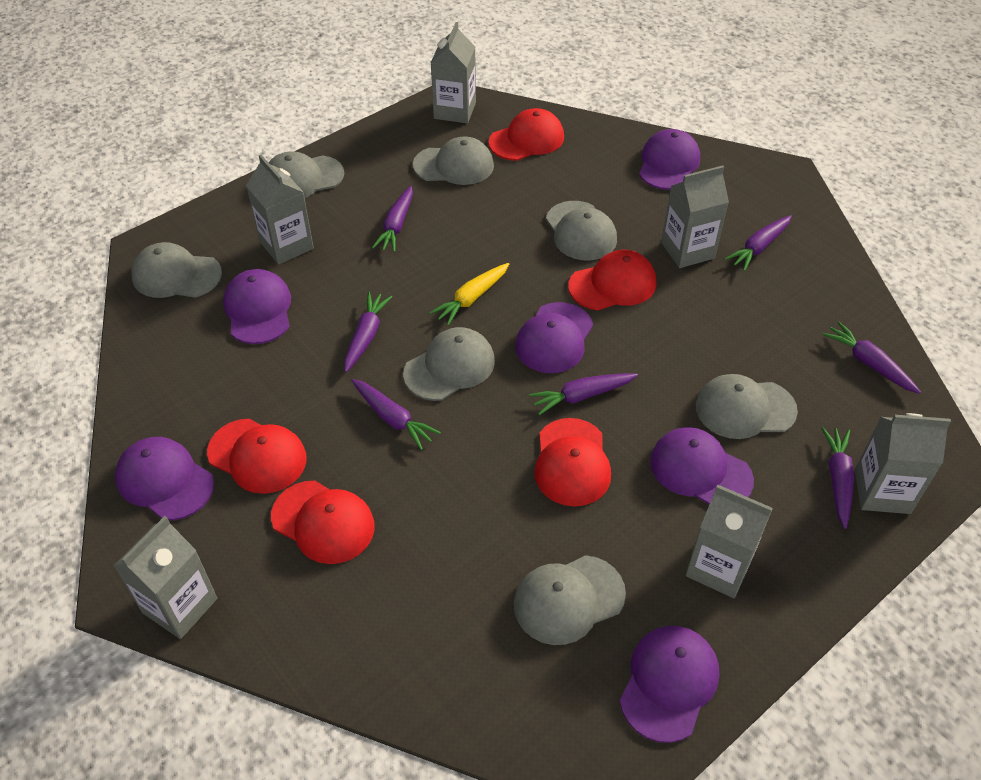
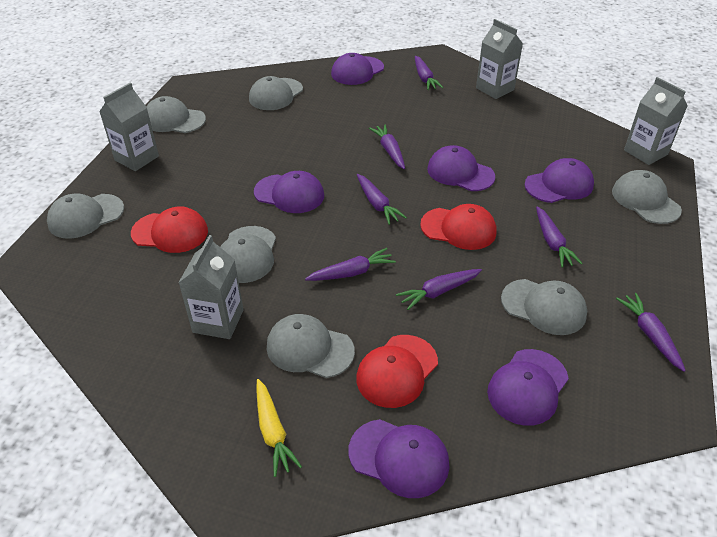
grey carton: [114,516,217,639] [246,155,314,264] [431,22,476,123] [661,165,729,268] [686,484,773,598] [855,413,951,514] = 6 -> [99,83,159,171] [178,235,244,339] [476,19,523,99] [624,77,687,165] = 4
red cap: [207,419,307,494] [271,481,375,564] [489,108,564,161] [534,418,611,507] [568,250,656,310] = 5 -> [131,206,208,253] [356,335,438,408] [420,204,496,250] = 3

